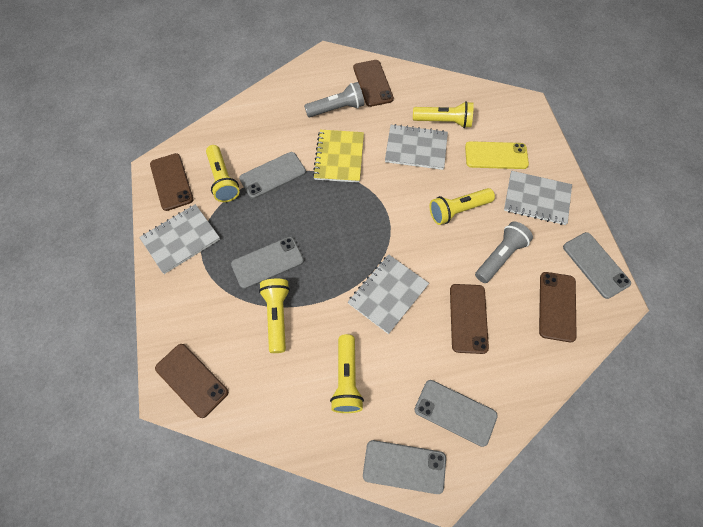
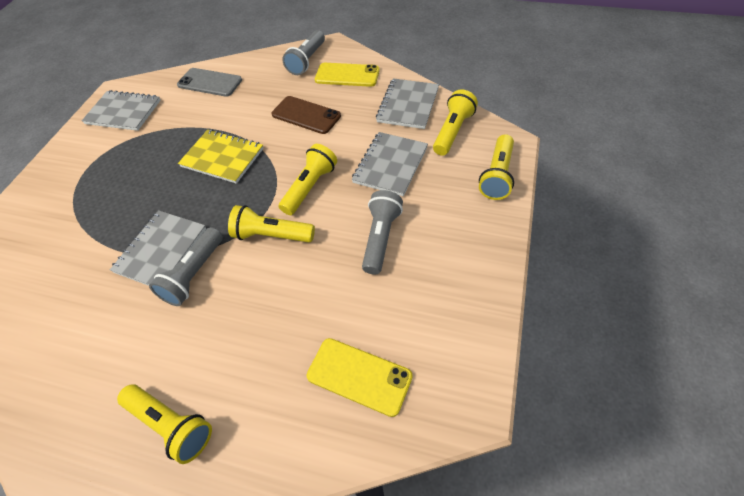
brown phone: [150,153,193,211] [155,344,228,418] [353,60,394,107] [450,284,489,354] [539,272,577,342] = 5 -> [272,96,341,134] = 1
grey flashlight: [304,82,364,117] [475,221,533,283] = 2 -> [149,227,223,306] [282,30,325,75] [362,190,403,275] = 3
grey phone: [231,237,304,289] [239,152,306,199] [363,440,446,494] [414,380,498,447] [563,232,631,299] = 5 -> [177,68,242,97] = 1
yellow phone: [465,141,529,169] = 1 -> [307,338,413,417] [315,63,380,87] = 2

